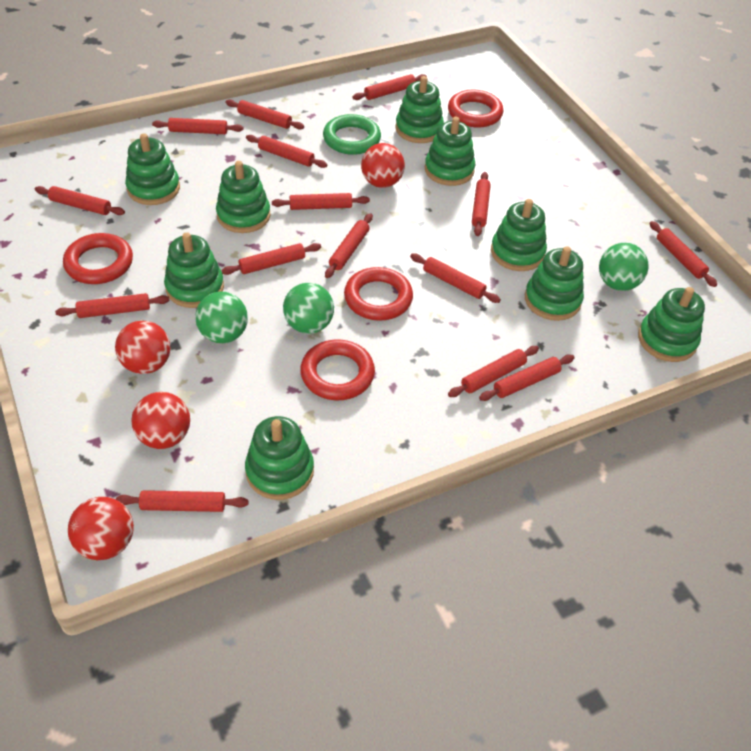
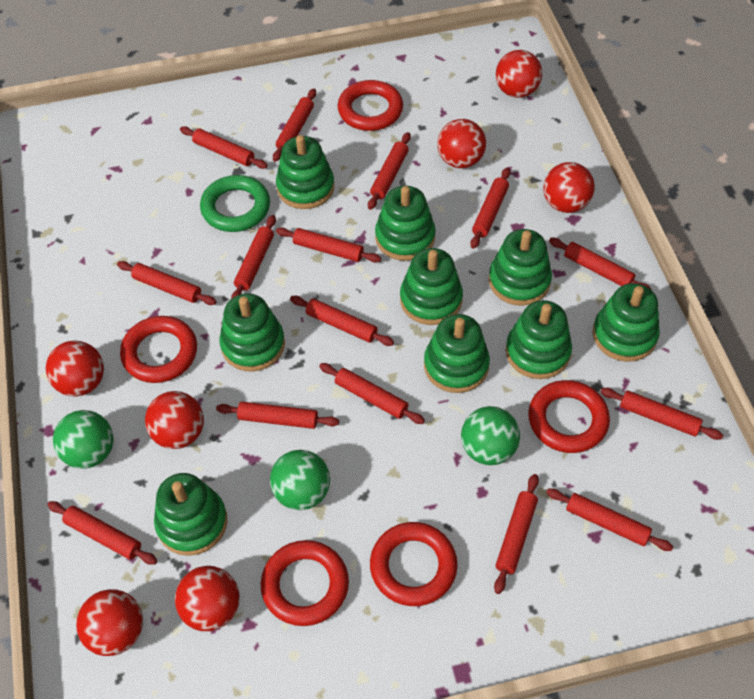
red ball: [68,497,134,560] [115,321,171,374] [131,392,190,449] [361,143,405,188] = 4 -> [46,340,104,397] [76,589,143,656] [145,391,204,449] [175,566,240,631] [437,119,486,168] [496,50,542,98] [543,162,595,213] = 7
red ring: [63,233,133,284] [300,340,375,400] [344,267,413,321] [448,89,503,128] = 4 -> [120,316,197,383] [261,540,349,626] [338,80,403,131] [370,522,458,606] [528,380,610,453] = 5

